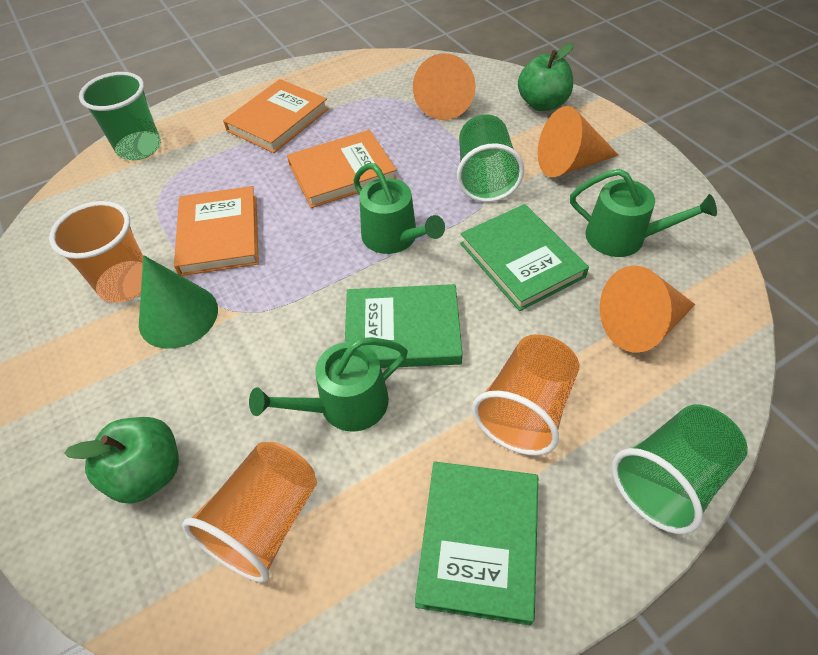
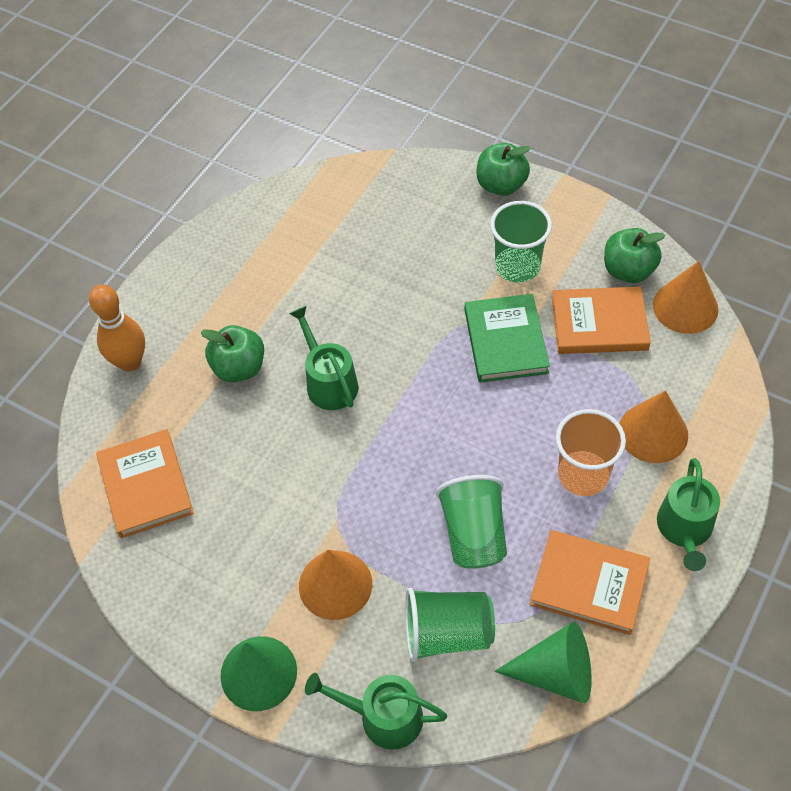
green apple: [64,417,179,504] [518,43,574,111] = 2 -> [200,325,264,382] [476,143,531,196] [604,228,665,283] = 3
green book: [345,284,463,368] [415,461,538,625] [460,204,589,311] = 3 -> [465,294,550,383] = 1
green cone: [139,255,218,349] = 1 -> [220,636,297,711] [495,622,592,703] = 2
orange bowling pin: none = 0 -> [89,285,145,372] = 1
orange cup: [49,201,143,303] [182,442,317,582] [472,334,579,456] = 3 -> [555,409,626,496] = 1

